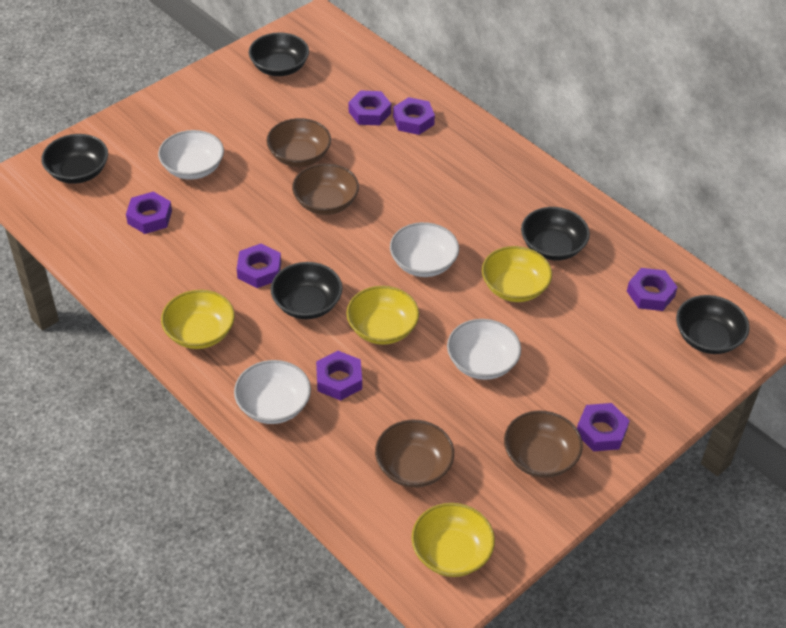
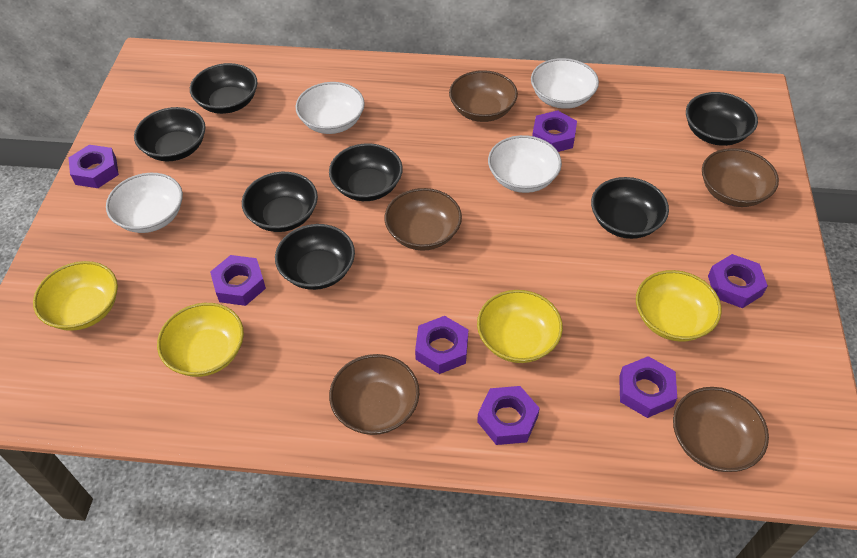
black bowl: [41,134,108,184] [249,32,309,76] [271,262,343,319] [521,207,590,260] [676,295,750,354] = 5 -> [134,107,206,161] [190,63,258,114] [242,172,318,232] [275,224,355,290] [329,143,403,201] [591,177,669,239] [686,92,758,146] = 7
brown bowl: [266,118,331,167] [292,164,359,215] [375,420,454,488] [504,410,583,478] = 4 -> [329,354,419,435] [385,188,462,251] [449,70,518,122] [673,387,769,472] [702,148,779,207] = 5

